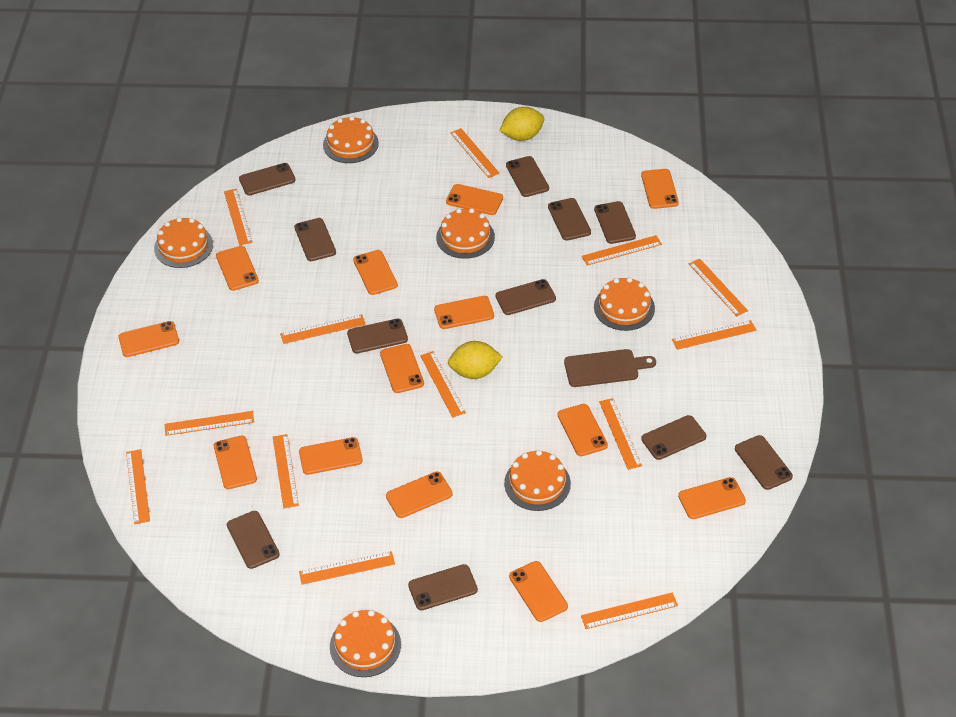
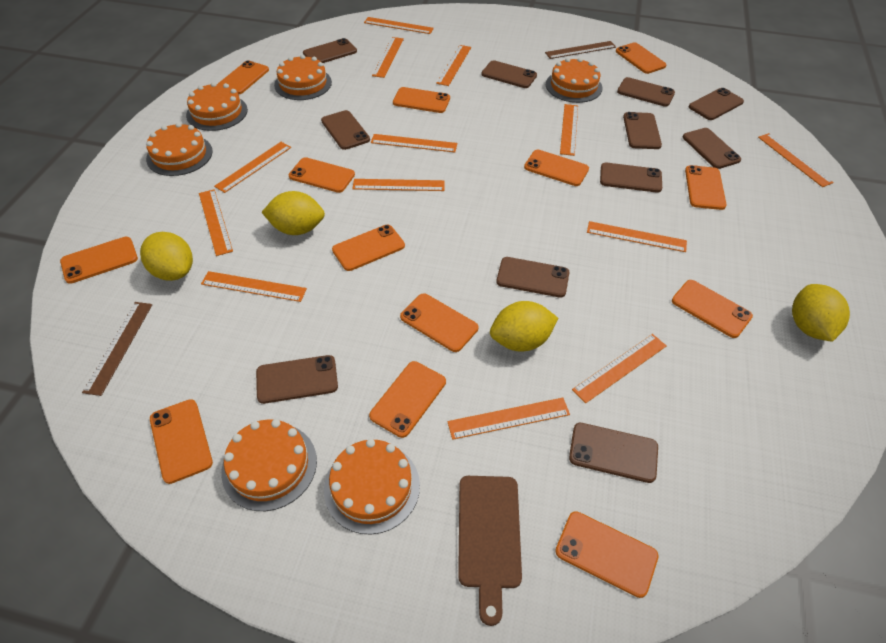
brown ruler: none = 0 -> [82,302,152,396] [545,41,616,59] = 2
yellow lemon: [448,341,503,379] [499,107,544,141] = 2 -> [140,232,193,281] [262,191,325,235] [490,301,558,352] [792,284,850,342] = 4

